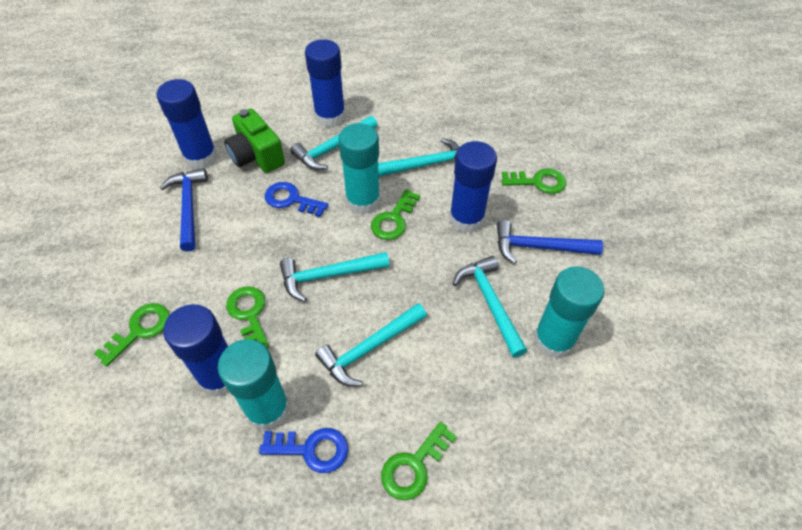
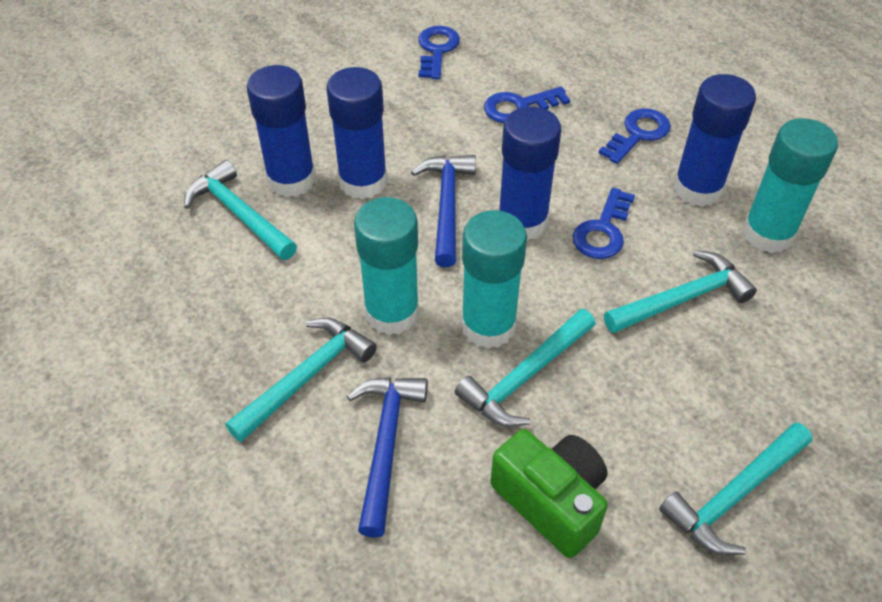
blue key: [259,428,348,473] [265,182,328,217] = 2 -> [418,26,460,79] [484,87,570,123] [572,187,635,259] [599,108,671,164] = 4
green key: [94,303,170,367] [226,286,269,348] [371,189,420,240] [381,421,457,500] [502,168,566,194] = 5 -> none = 0

